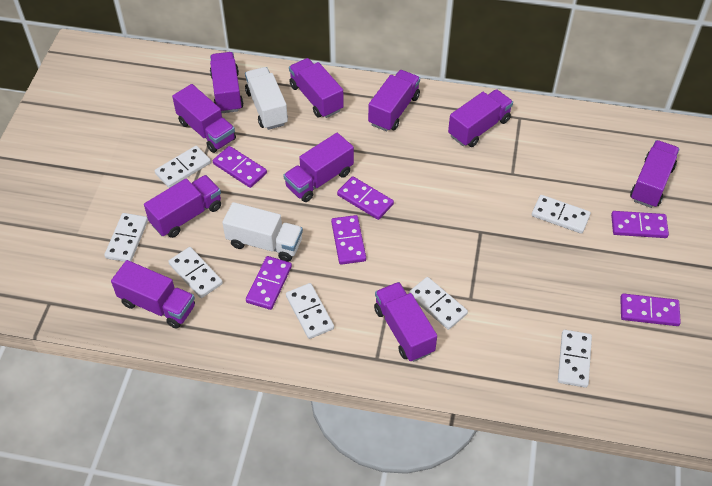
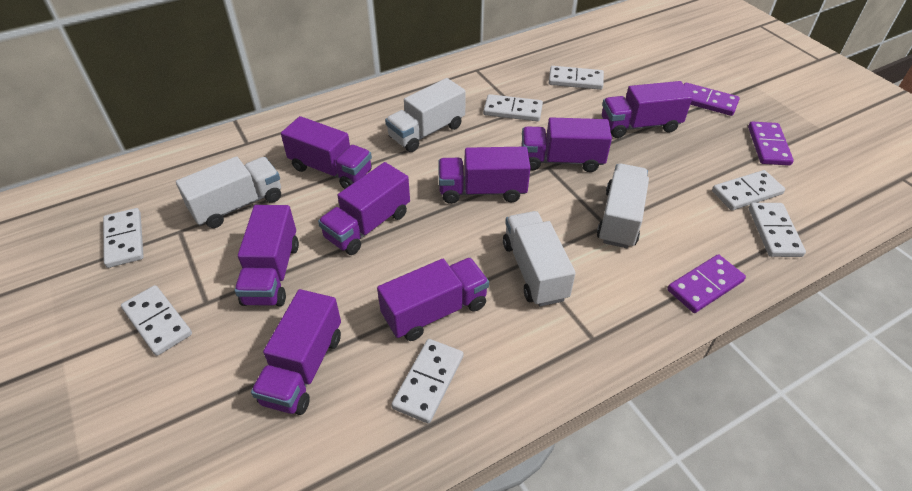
purple domino: [213,146,267,188] [246,256,292,310] [331,215,366,265] [337,176,394,220] [611,211,669,238] [620,293,681,326] = 6 -> [667,254,746,313] [684,83,740,116] [748,122,794,166] = 3
purple truck: [111,260,195,329] [144,175,221,238] [172,84,236,153] [210,52,243,113] [283,133,354,202] [289,58,344,118] [368,70,420,132] [374,282,437,362] [448,89,513,147] [630,140,680,208] = 10 -> [234,205,299,306] [251,289,341,415] [281,116,372,189] [318,162,410,255] [377,258,489,341] [438,147,531,204] [522,117,612,172] [602,81,692,138] = 8
white truck: [222,202,303,262] [245,67,288,130] = 2 -> [176,156,281,228] [385,78,466,152] [503,211,576,307] [597,163,649,248] = 4

